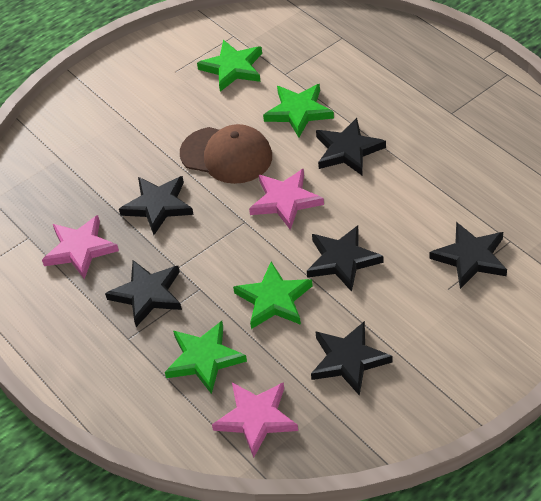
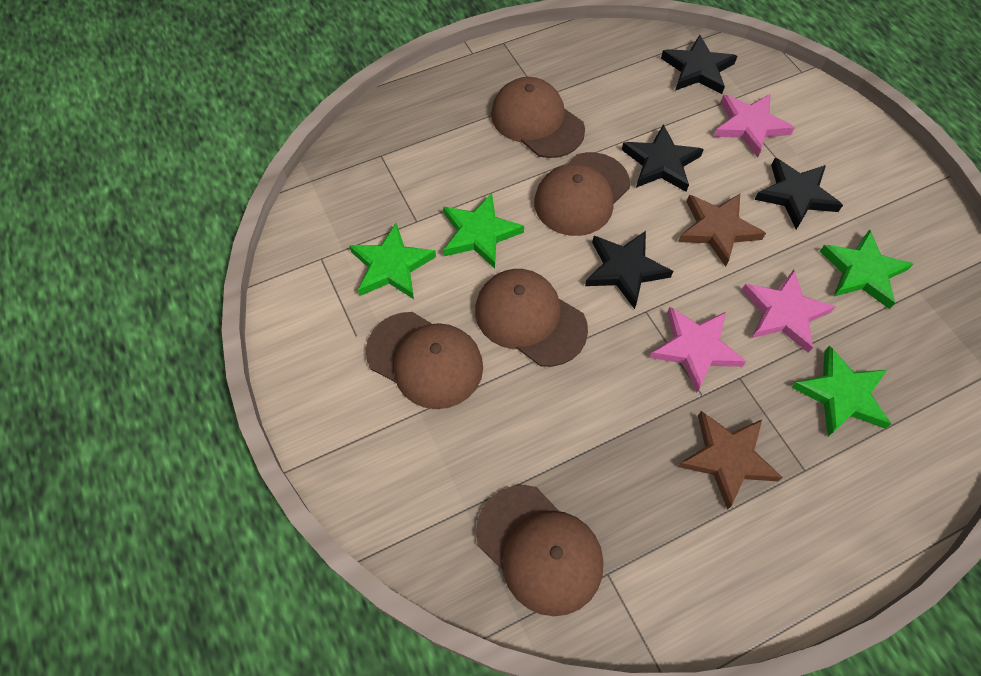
black star: [105,260,182,327] [119,176,194,235] [307,225,383,292] [311,321,392,396] [316,118,386,176] [429,222,507,289] = 6 -> [585,231,673,309] [622,124,704,192] [661,35,737,94] [755,158,843,229] = 4
brown cap: [180,124,272,184] = 1 -> [366,312,483,409] [475,269,588,367] [476,485,603,616] [491,77,585,158] [534,152,630,236] = 5
brown star: none = 0 -> [678,194,766,267] [678,411,783,510] = 2

